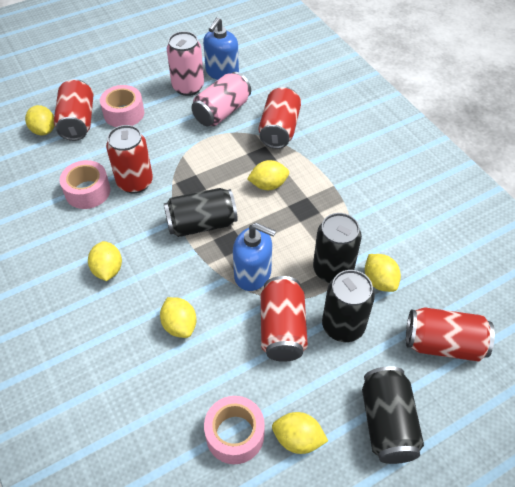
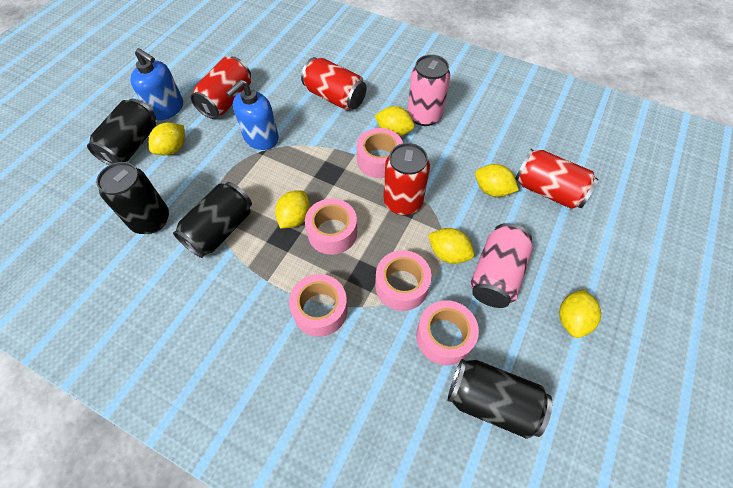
pink tape: [60,160,110,209] [100,85,144,127] [204,396,265,464] = 3 -> [289,274,348,337] [305,198,357,255] [357,128,403,178] [375,250,432,311] [416,300,479,365] = 5
red can: [54,79,93,141] [106,125,153,193] [259,87,301,149] [261,276,308,362] [406,307,495,361] = 5 -> [191,57,251,119] [301,57,367,111] [383,143,430,215] [515,149,598,209] = 4

